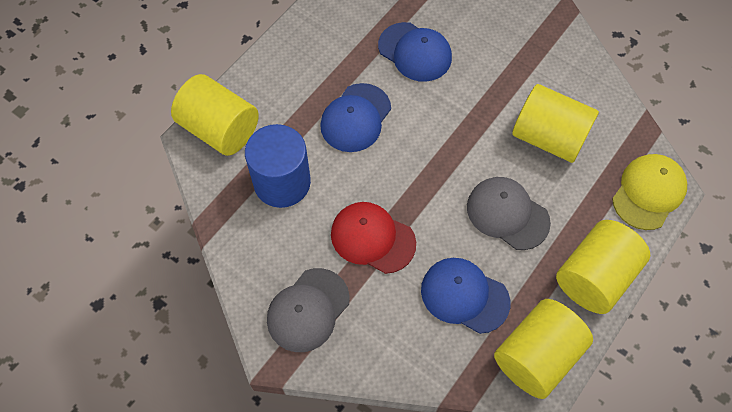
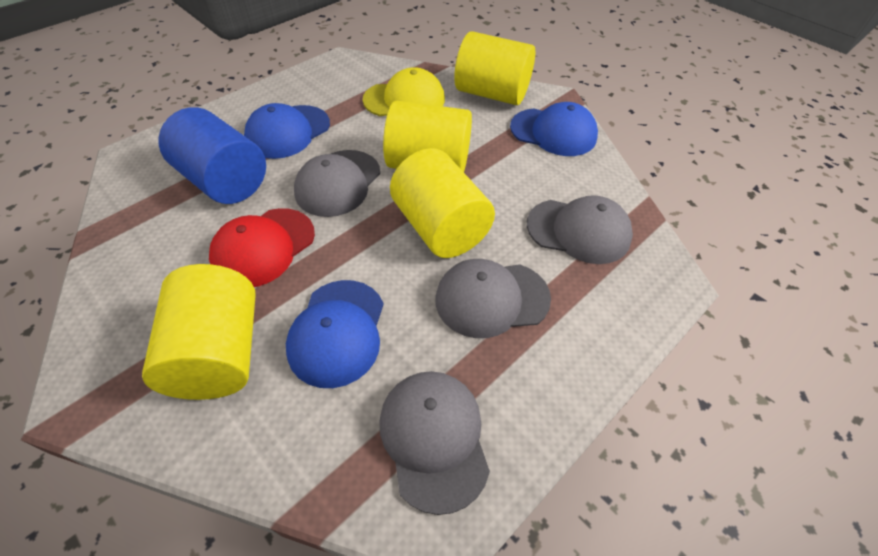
grey cap: [267,268,350,352] [467,177,551,250] = 2 -> [294,150,380,217] [379,371,490,515] [435,259,551,338] [527,195,633,264] = 4

